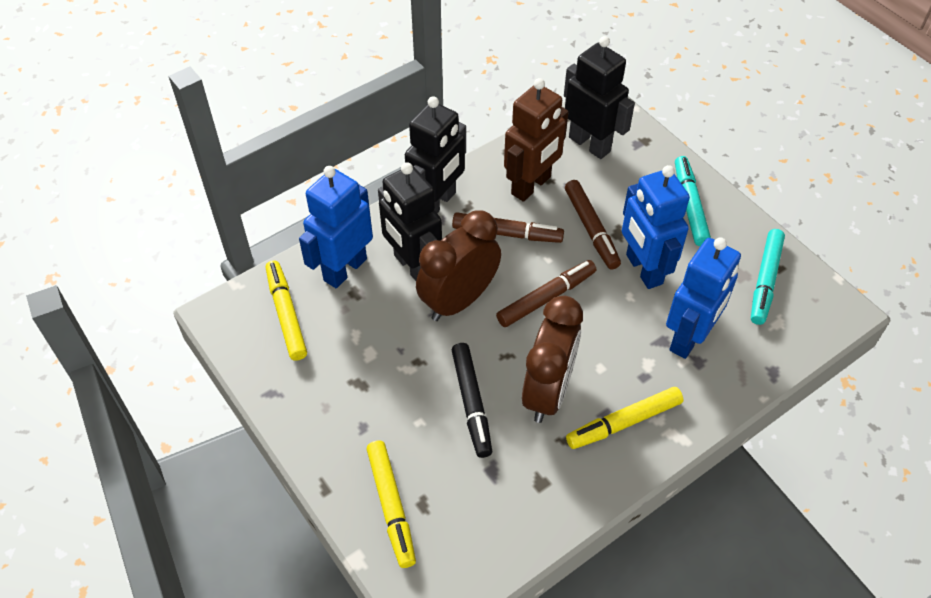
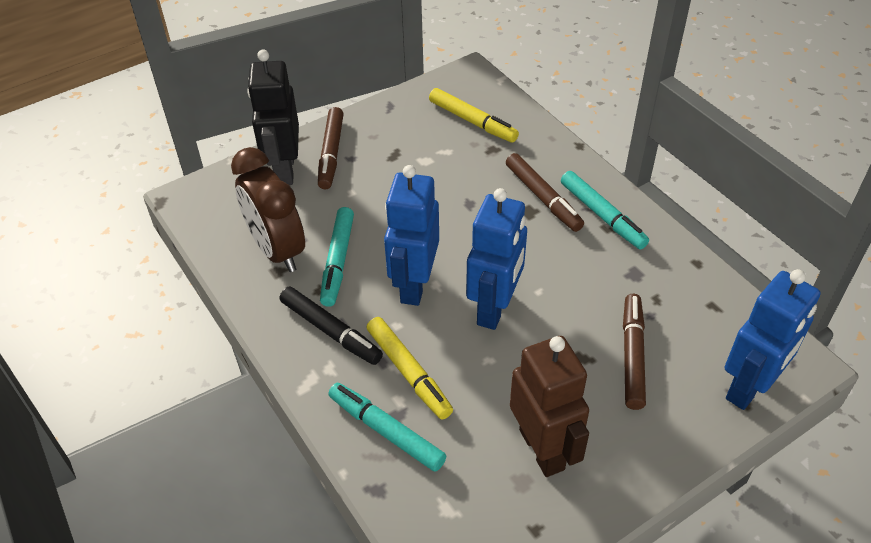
black robot: [378,162,442,281] [405,96,466,213] [564,36,635,159] = 3 -> [247,50,299,185] = 1
brown clock: [416,211,501,321] [522,296,583,423] = 2 -> [231,147,305,272] = 1
turquoise marker: [675,156,711,246] [751,229,785,325] = 2 -> [320,207,354,307] [328,383,446,472] [561,171,649,249] = 3
yellow marker: [266,260,307,361] [367,440,416,568] [566,387,684,449] = 3 -> [366,317,453,419] [429,88,519,142] = 2

